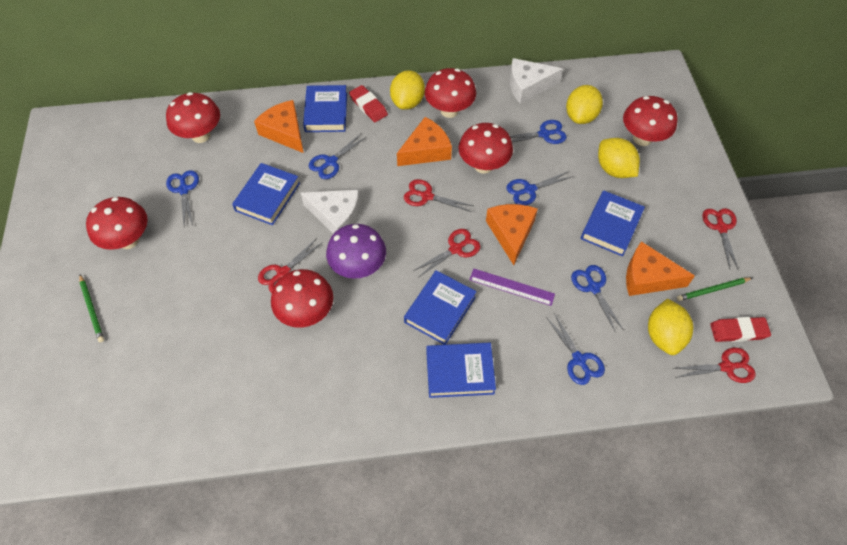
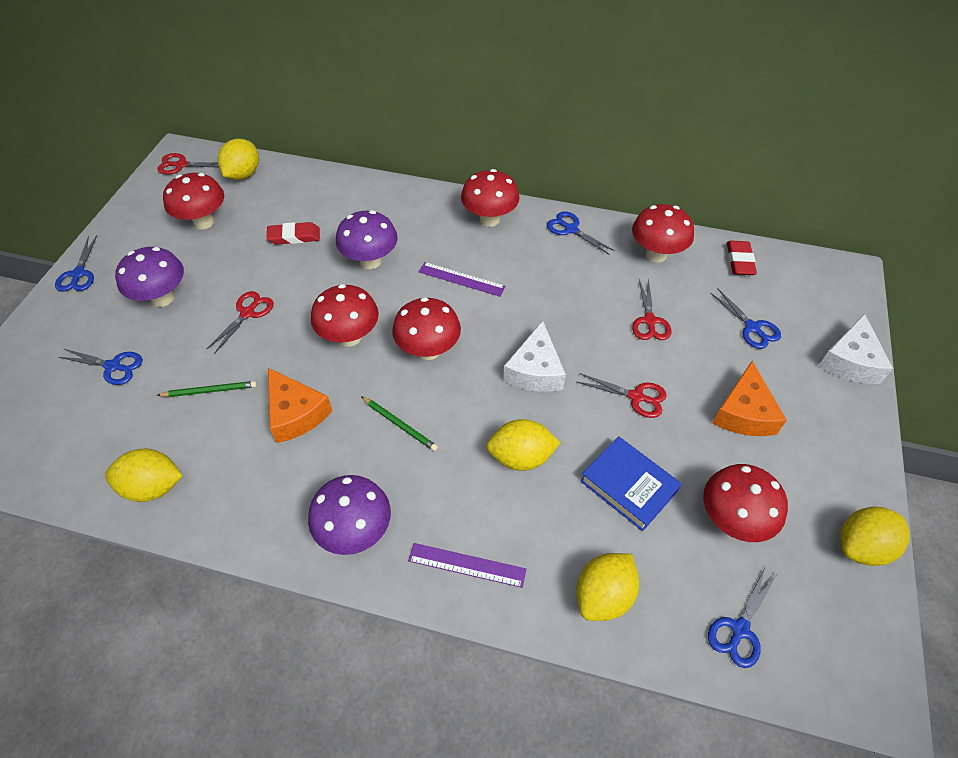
blue book: [232,163,300,225] [303,85,347,132] [404,270,477,345] [426,343,496,398] [581,190,645,257] = 5 -> [580,436,682,531] = 1
blue scissors: [166,170,199,226] [309,134,366,179] [506,171,574,205] [510,120,567,144] [546,313,605,385] [571,265,623,333] = 6 -> [55,235,97,292] [58,349,143,385] [547,211,615,255] [708,568,777,668] [710,288,781,349] = 5
orange cheese: [254,100,304,153] [397,117,452,166] [486,204,538,265] [626,241,695,296] = 4 -> [268,368,332,443] [712,361,787,436] = 2
purple mushroom: [326,224,386,279] = 1 -> [115,247,184,307] [308,475,391,555] [336,210,398,269] = 3
purple ruler: [469,269,555,306] = 1 -> [408,543,526,588] [419,262,505,297] = 2
red scissors: [258,238,323,293] [404,179,473,212] [413,229,480,278] [673,348,755,383] [702,208,738,269] = 5 -> [157,153,219,175] [206,291,274,354] [577,373,667,418] [632,278,671,340] = 4
yellow lemon: [390,70,425,110] [566,85,603,124] [598,138,640,178] [648,299,693,355] = 4 -> [105,448,183,502] [218,139,259,180] [486,419,561,471] [576,553,639,621] [840,507,909,566] = 5

